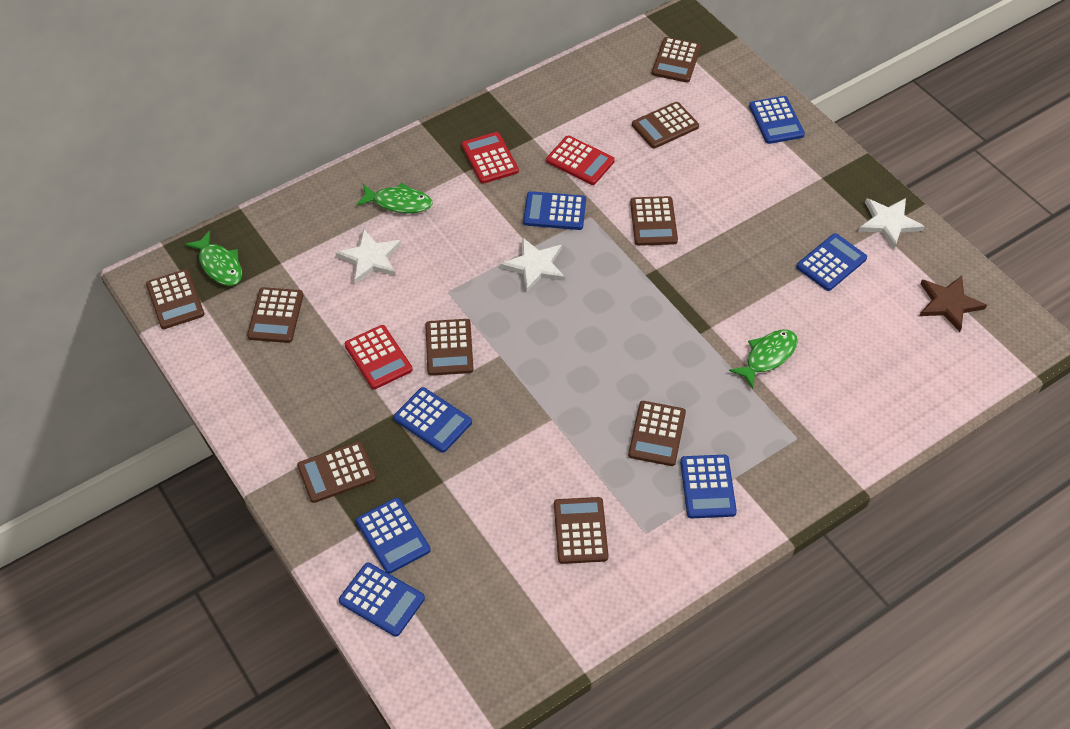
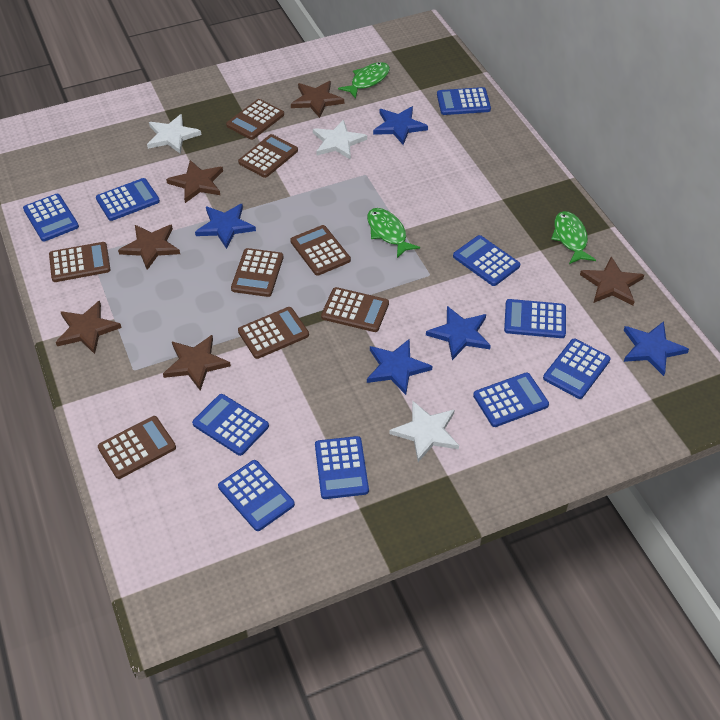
blue calculator: [339,563,425,637] [356,498,431,574] [394,387,472,453] [523,191,586,230] [680,455,737,518] [749,96,805,144] [796,233,867,291] = 7 -> [23,194,79,241] [96,178,160,221] [192,394,269,456] [218,460,295,531] [315,436,369,499] [437,87,491,115] [453,235,520,286] [473,373,549,427] [504,299,566,338] [543,339,611,399] = 10
blue star: none = 0 -> [195,204,256,249] [367,339,432,395] [373,106,428,145] [426,306,491,360] [624,321,689,376] = 5
brown calculator: [146,269,205,329] [247,287,303,343] [297,441,376,503] [425,319,474,376] [554,497,608,564] [628,401,686,466] [630,196,678,246] [632,102,699,149] [652,37,701,82] = 9 -> [49,242,111,282] [98,416,176,479] [226,99,284,140] [231,248,283,297] [238,134,298,178] [238,307,309,359] [290,225,351,276] [321,287,389,332] = 8
brown star: [920,276,987,332] = 1 -> [56,300,122,354] [118,225,180,270] [163,335,231,391] [166,160,223,203] [291,81,344,118] [580,256,644,305] = 6
red calculator: [345,325,413,389] [462,132,519,184] [546,136,615,185] = 3 -> none = 0

